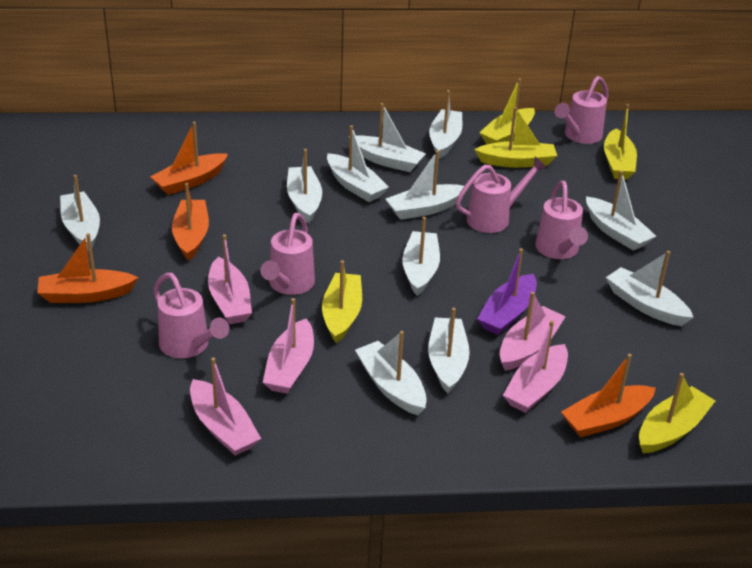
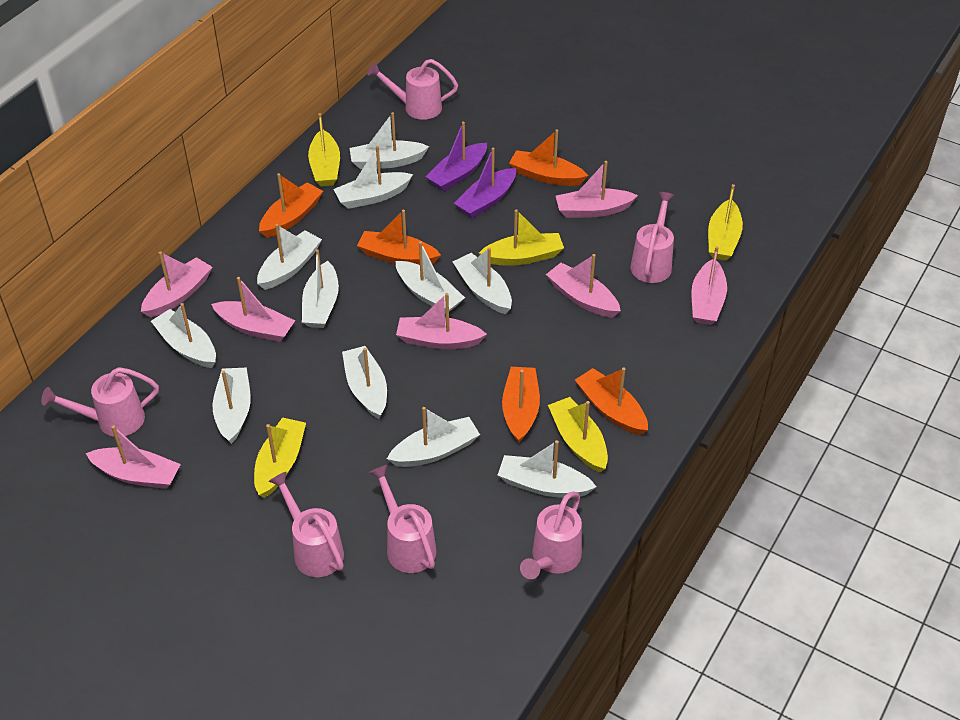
orange boat: [37,233,138,303] [150,122,228,195] [172,183,209,261] [561,354,656,437] = 4 -> [259,173,323,238] [357,210,441,265] [502,367,540,443] [509,129,588,186] [575,367,648,435] = 5
pink boat: [190,357,261,456] [208,234,252,324] [262,298,314,394] [500,292,566,371] [503,320,568,413] = 5 -> [86,425,181,489] [141,251,213,317] [211,277,295,342] [396,293,487,349] [546,254,621,318] [556,161,638,218] [691,246,727,325] = 7
pink watering can: [153,273,229,358] [260,213,315,295] [456,157,547,233] [535,181,588,259] [555,76,609,144] = 5 -> [41,367,159,437] [269,472,344,577] [367,59,458,120] [369,465,436,573] [520,491,582,579] [630,192,675,283] = 6
purple boat: [477,248,537,335] = 1 -> [425,122,487,191] [454,148,516,218] = 2

